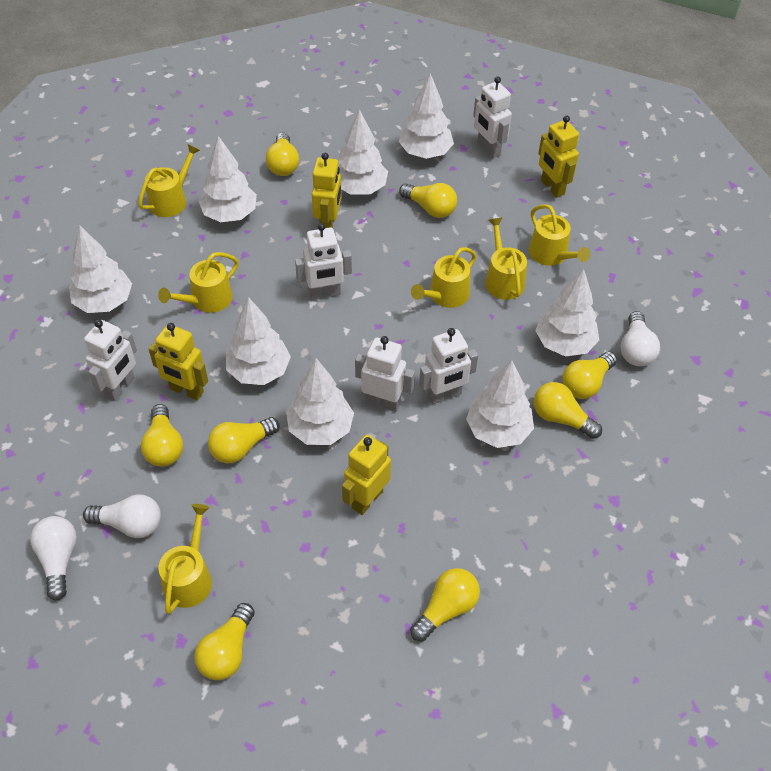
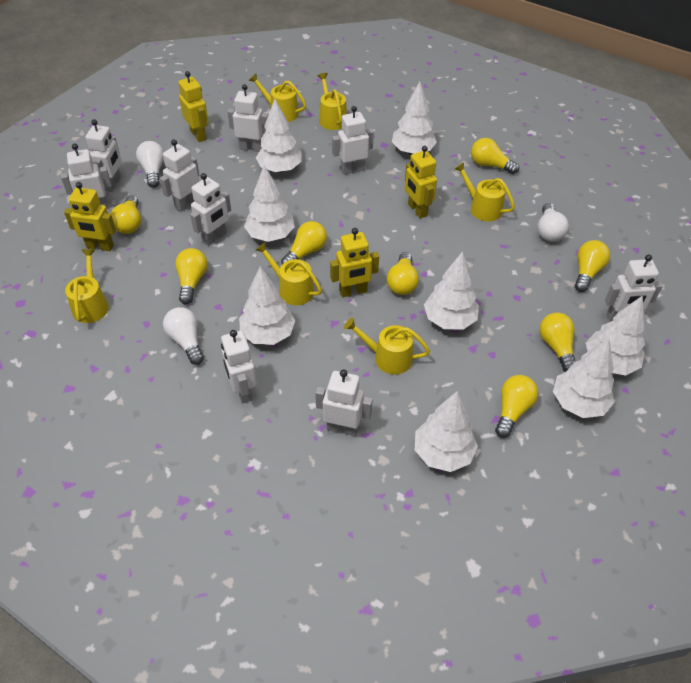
white robot: [84,319,137,401] [295,223,352,300] [355,336,415,412] [419,328,478,404] [473,76,512,158] = 5 -> [61,144,112,209] [85,119,122,192] [160,139,199,212] [190,173,231,246] [221,330,257,403] [228,84,269,152] [315,369,373,436] [332,106,374,175] [605,254,663,322] = 9

